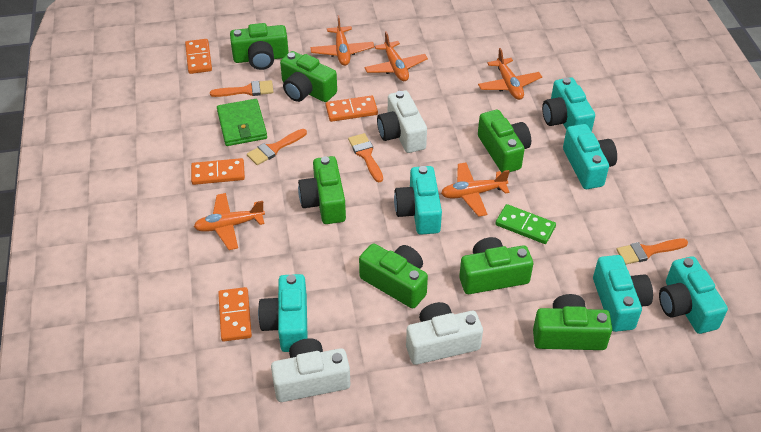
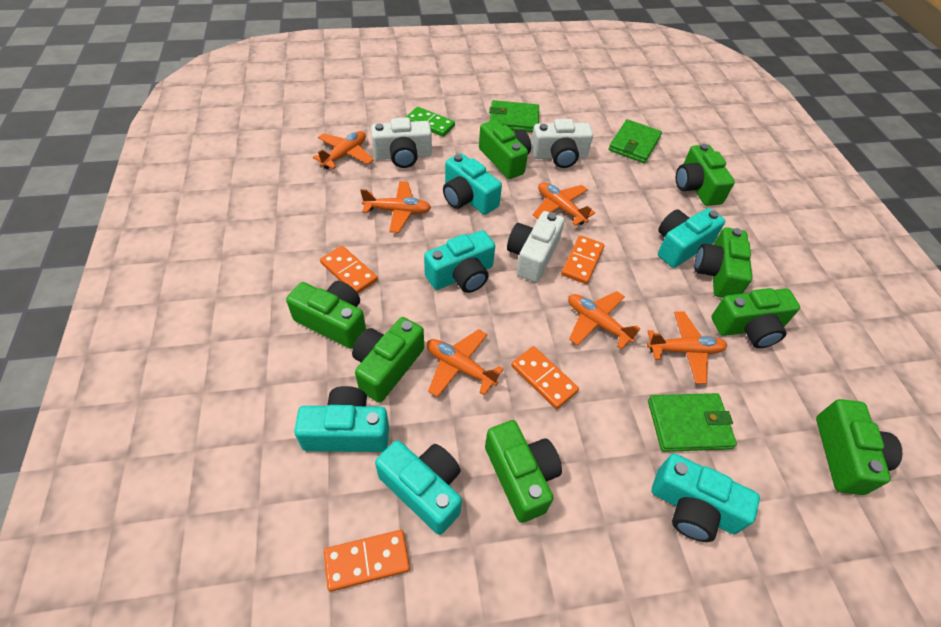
green camera: [230,23,289,70] [280,51,337,102] [298,156,346,224] [359,243,428,309] [459,237,533,294] [478,110,531,172] [533,294,612,350] = 7 -> [286,281,366,349] [352,317,424,403] [479,120,531,179] [485,420,562,523] [676,144,735,206] [694,227,752,298] [711,288,800,348] [816,399,902,495] = 8
green wallet: [217,99,267,146] = 1 -> [489,100,539,132] [609,119,662,163] [648,393,737,452] = 3
orange brush: [210,80,273,97] [247,129,307,165] [348,133,383,182] [616,238,688,265] = 4 -> none = 0
orange plane: [194,193,265,250] [310,15,374,66] [365,31,428,81] [441,162,510,217] [478,48,542,100] = 5 -> [313,131,374,169] [360,181,431,233] [427,329,504,398] [533,182,595,226] [568,291,640,350] [647,311,727,384] = 6

